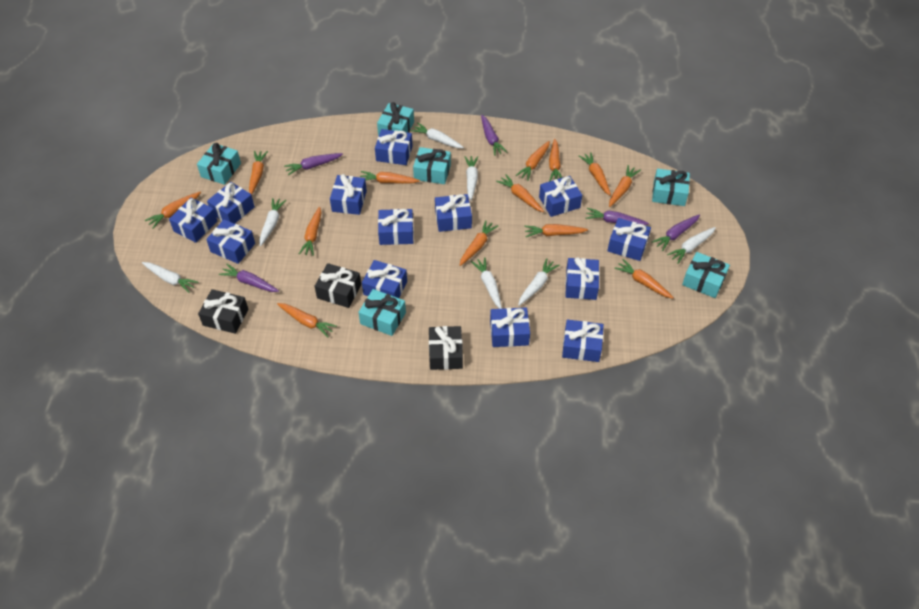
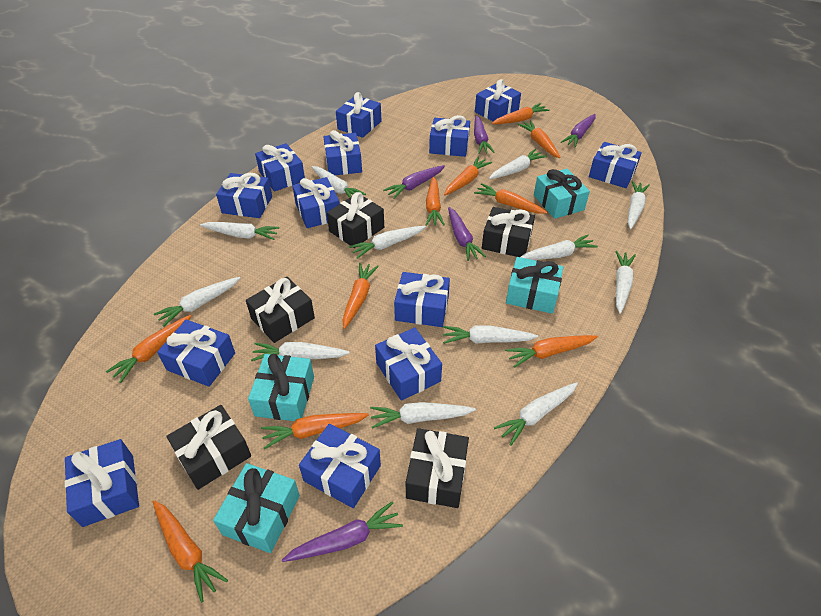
black gift: [198,289,248,334] [314,263,361,308] [429,326,463,370] = 3 -> [166,405,251,490] [246,277,315,343] [327,192,384,248] [406,428,469,508] [482,207,535,257] = 5
orange carrot: [145,192,201,228] [249,151,268,195] [277,303,337,338] [299,207,321,256] [360,171,420,184] [460,220,498,266] [496,174,544,212] [516,141,550,181] [524,224,588,237] [549,139,562,182] [579,152,611,196] [609,165,641,207] [614,259,674,299] = 13 -> [106,315,191,383] [153,500,228,603] [261,413,369,449] [343,263,379,329] [426,177,445,226] [444,156,492,195] [474,183,548,214] [492,103,550,124] [505,335,598,368] [517,120,560,158] = 10
turquoise gift: [197,143,241,185] [358,289,406,336] [377,102,414,136] [413,147,451,184] [652,169,690,206] [682,252,730,298] = 6 -> [213,463,300,553] [248,354,314,421] [506,257,563,314] [534,169,590,219] = 4
white carrot: [142,262,198,293] [259,198,286,246] [410,122,464,148] [464,156,479,201] [471,257,502,309] [518,258,559,306] [667,227,716,264] = 7 -> [154,277,240,327] [200,222,280,240] [251,342,350,361] [311,166,366,198] [349,226,426,259] [370,402,476,429] [443,326,538,344] [489,149,547,179] [494,382,578,446] [521,235,598,260] [615,251,636,314] [628,181,650,229] = 12

